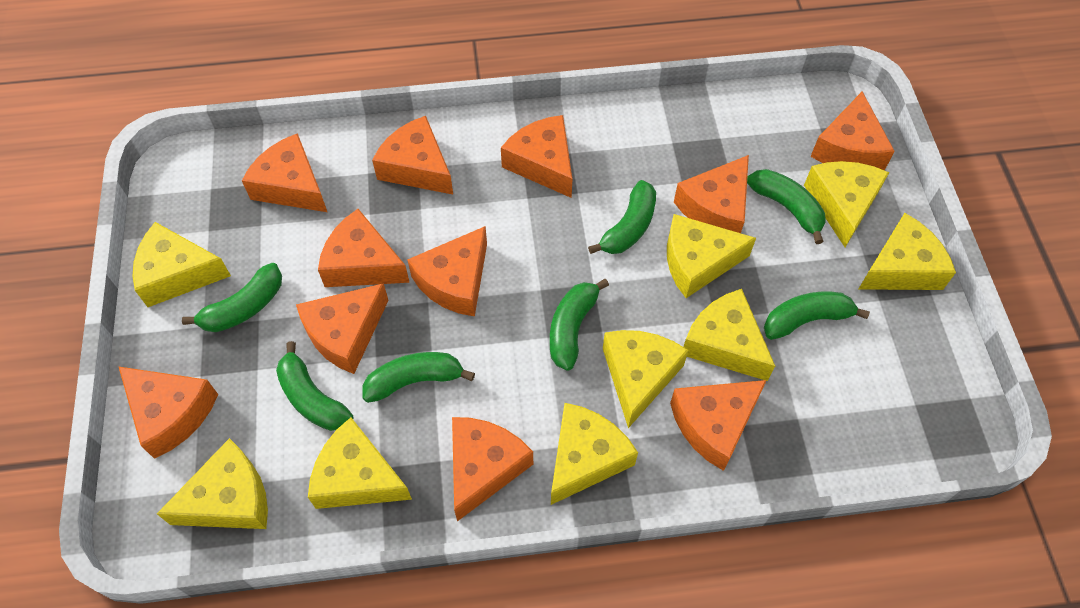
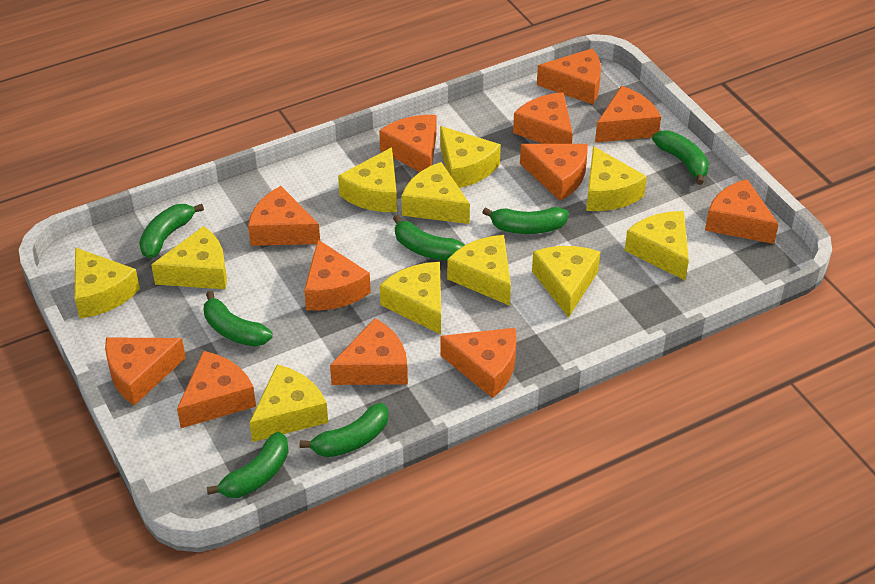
orange cheese: [118,366,218,459] [242,133,327,212] [296,283,389,374] [318,209,410,287] [372,116,453,194] [407,226,487,316] [452,417,533,521] [501,115,572,198] [670,380,767,471] [674,155,749,233] [810,91,895,170] = 11 -> [105,337,186,405] [177,351,256,428] [248,186,320,246] [304,240,371,311] [330,318,408,385] [379,115,436,172] [441,328,517,398] [513,92,573,144] [520,144,588,201] [537,48,601,105] [595,86,661,142] [705,179,779,244] = 12
yellow cheese: [132,222,231,307] [157,438,268,529] [308,417,412,509] [551,403,638,505] [603,330,689,428] [667,214,756,298] [683,289,775,381] [804,161,889,247] [859,213,956,290] = 9 -> [75,247,140,319] [151,226,227,289] [249,364,328,442] [338,147,397,212] [380,262,441,334] [402,162,470,224] [440,126,501,188] [447,235,511,306] [532,246,600,318] [586,146,647,211] [625,211,689,280] = 11

